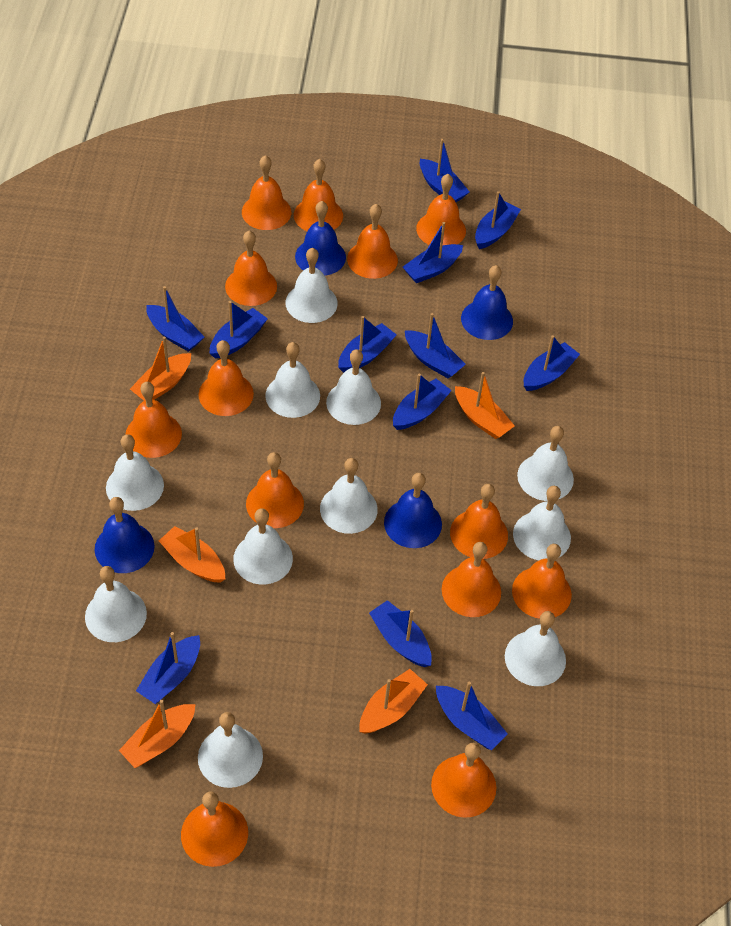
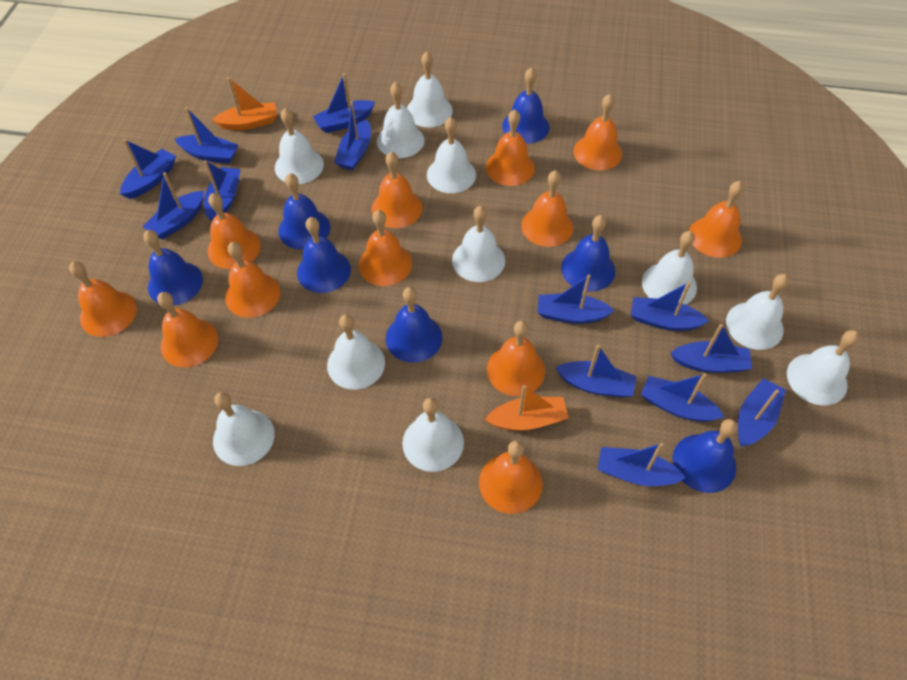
blue bell: [94,497,155,573] [295,201,346,276] [384,473,442,548] [461,265,513,340] = 4 -> [143,230,203,305] [278,173,331,250] [297,217,351,293] [386,287,442,363] [502,67,550,144] [561,215,615,291] [673,419,738,493] = 7
blue boat: [136,632,200,704] [146,286,204,352] [210,301,268,359] [338,316,397,373] [369,600,432,667] [393,374,452,430] [403,222,463,283] [405,313,466,378] [420,139,469,202] [436,681,508,750] [475,191,521,249] [524,335,580,391] = 12 -> [120,139,176,199] [142,172,204,239] [175,107,238,164] [204,160,241,221] [313,73,375,133] [334,101,371,170] [537,274,615,324] [555,345,637,398] [598,443,686,486] [631,282,709,331] [641,373,724,422] [670,324,752,373] [738,378,786,447] = 13
orange bell: [125,382,182,458] [181,791,248,867] [198,340,254,416] [225,231,277,306] [242,155,291,230] [246,452,304,528] [294,159,343,231] [347,204,398,279] [416,174,466,246] [431,742,496,818] [442,542,501,617] [450,484,508,559] [512,544,572,619] = 13 -> [69,261,137,337] [157,292,218,367] [207,193,261,269] [225,242,280,318] [359,210,412,286] [371,152,422,228] [479,440,542,514] [486,110,535,186] [487,321,545,396] [521,170,573,247] [573,94,622,170] [689,181,744,258] = 12
orange boat: [119,700,196,768] [130,337,191,401] [159,526,225,583] [360,669,428,733] [455,372,515,439] = 5 -> [212,77,277,130] [485,385,568,431] = 2

